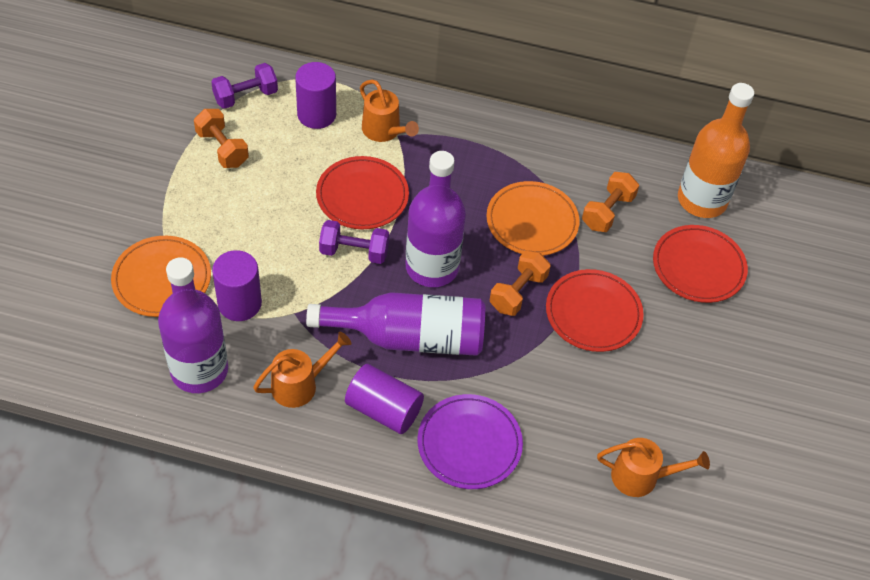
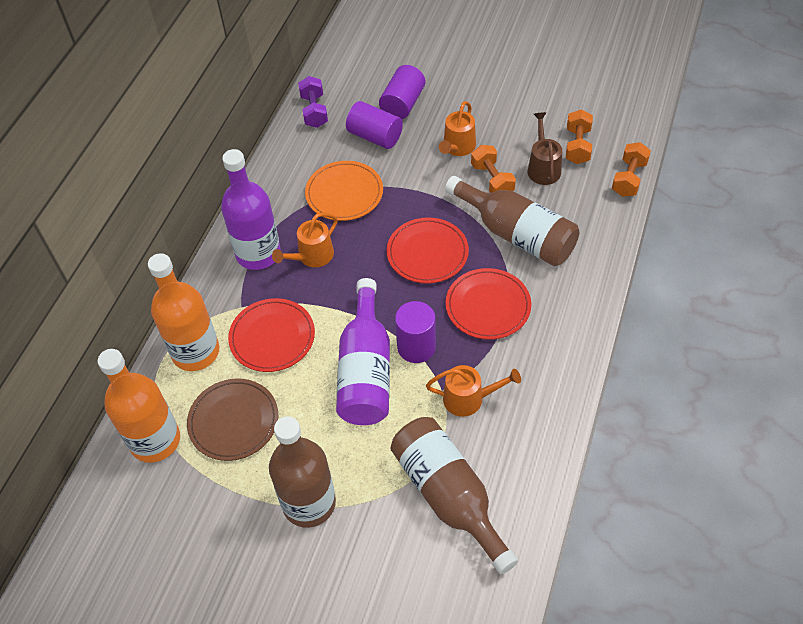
brown bottle: none = 0 -> [269,416,336,528] [391,417,518,574] [445,176,579,266] = 3
brown plate: none = 0 -> [187,379,278,461] = 1
brown watering can: none = 0 -> [528,112,562,185] = 1
orange bottle: [678,83,754,218] = 1 -> [98,349,180,463] [148,253,219,371] = 2
orange plate: [111,236,211,317] [487,181,580,256] = 2 -> [305,161,383,221] = 1
purple bottle: [158,257,228,393] [306,292,485,356] [405,151,466,287] = 3 -> [221,149,281,270] [336,278,390,425] = 2
purple dumbbell: [211,63,278,109] [319,220,389,264] = 2 -> [298,76,328,128] = 1
purple plate: [417,394,523,489] = 1 -> none = 0

